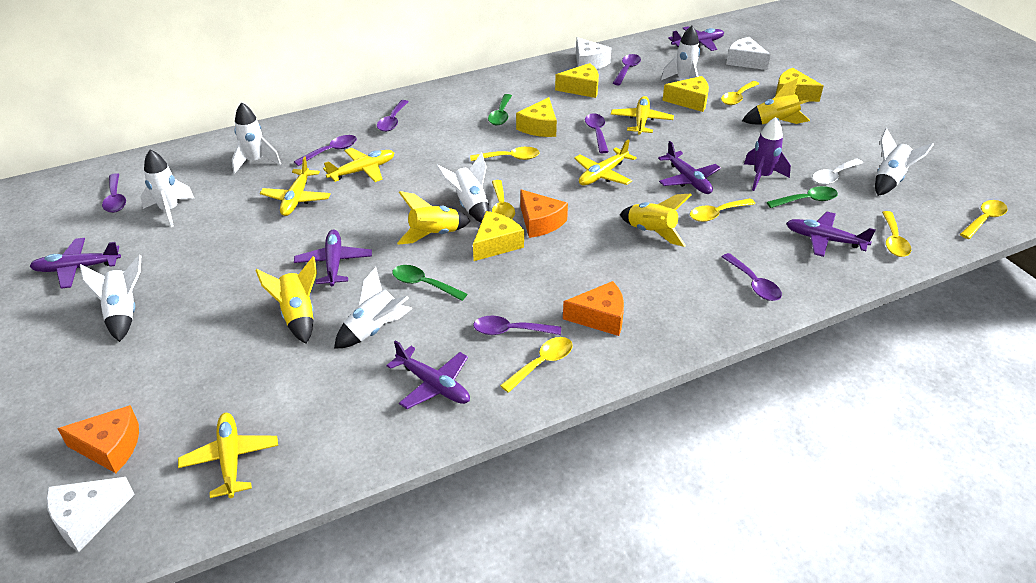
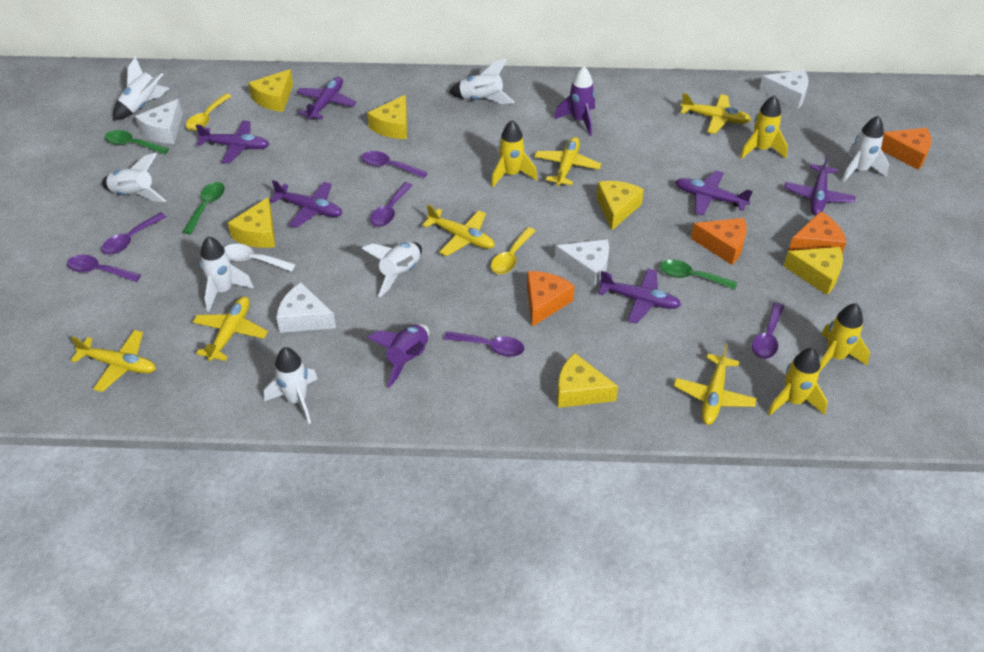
orange cheese: [57,405,139,473] [520,189,568,238] [563,281,624,336] = 3 -> [527,271,575,327] [691,218,747,265] [788,211,846,254] [881,128,931,170] = 4
purple rocket: [744,117,791,191] = 1 -> [367,324,429,388] [554,67,595,136] = 2
purple spoon: [102,173,126,213] [294,135,357,166] [377,100,409,132] [473,316,561,335] [585,113,609,153] [613,54,641,85] [722,253,782,301] = 7 -> [67,255,141,282] [101,212,166,255] [362,151,428,178] [370,182,413,227] [444,331,525,357] [752,303,784,359] = 6
white cheese: [46,477,135,552] [576,37,611,69] [726,37,771,70] = 3 -> [135,99,183,144] [276,283,336,333] [555,239,609,288] [759,70,808,109] = 4
yellow cheese: [473,211,524,261] [516,97,557,137] [555,63,599,98] [662,76,709,112] [775,68,824,102] = 5 -> [228,197,275,248] [248,69,293,112] [367,95,407,139] [557,353,618,408] [596,181,644,230] [784,247,843,295] = 6
yellow plane: [178,413,278,498] [260,157,331,216] [323,148,394,182] [574,139,637,185] [611,96,674,135] = 5 -> [71,330,156,392] [193,296,268,361] [422,204,495,256] [534,137,601,186] [674,344,757,425] [680,93,751,134] = 6
yellow spoon: [470,147,540,161] [492,180,515,219] [500,337,573,393] [690,198,755,222] [721,81,759,105] [882,211,911,257] [960,200,1008,239] = 7 -> [186,94,232,131] [491,227,536,274] = 2

